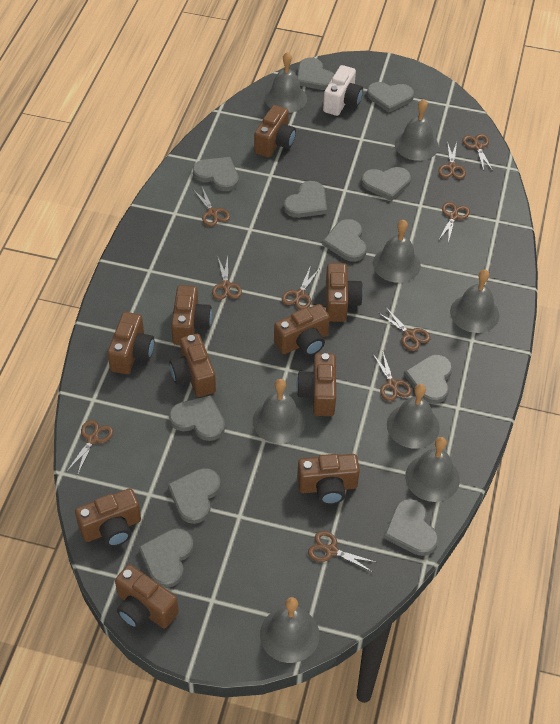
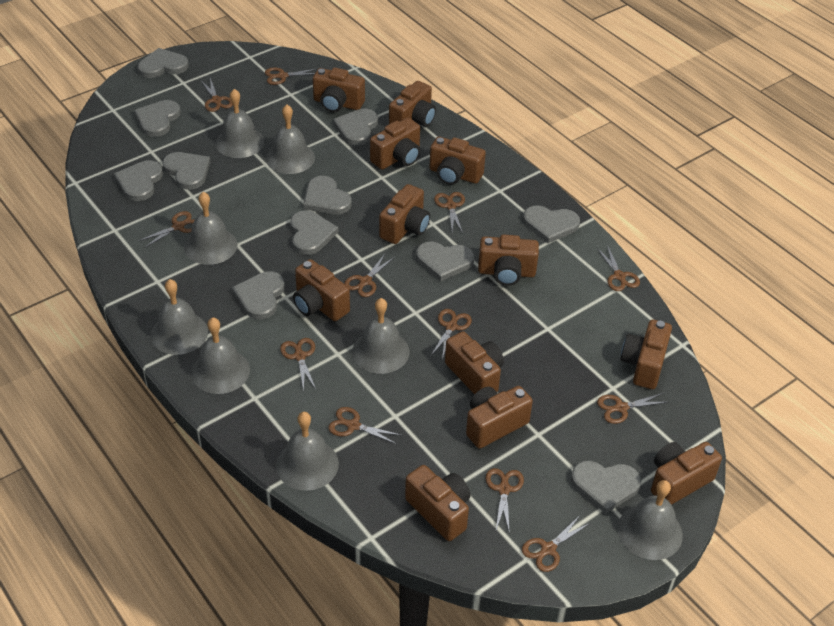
brown camera: [75,488,141,547] [107,312,154,374] [115,564,179,629] [169,334,216,397] [171,285,212,345] [254,105,296,158] [274,304,330,356] [297,353,336,416] [297,454,360,505] [326,263,363,322] = 10 -> [293,259,350,321] [313,68,365,112] [370,118,420,169] [379,184,430,244] [389,81,436,127] [405,465,471,541] [429,137,486,185] [445,331,504,395] [466,386,533,449] [478,234,539,286] [621,319,672,389] [651,442,722,505] = 12
brown scissors: [67,420,113,476] [194,187,230,226] [212,256,242,300] [282,265,319,310] [308,531,375,572] [372,352,412,401] [379,308,431,351] [438,141,466,179] [438,202,470,243] [462,134,493,171] = 10 -> [138,211,194,248] [201,78,233,112] [265,67,319,85] [280,338,316,391] [328,407,401,445] [344,254,395,297] [430,309,472,359] [434,192,465,233] [485,468,524,534] [522,514,590,572] [597,245,640,291] [597,393,668,424] = 12
white camera: [323,65,363,116] = 1 -> none = 0

